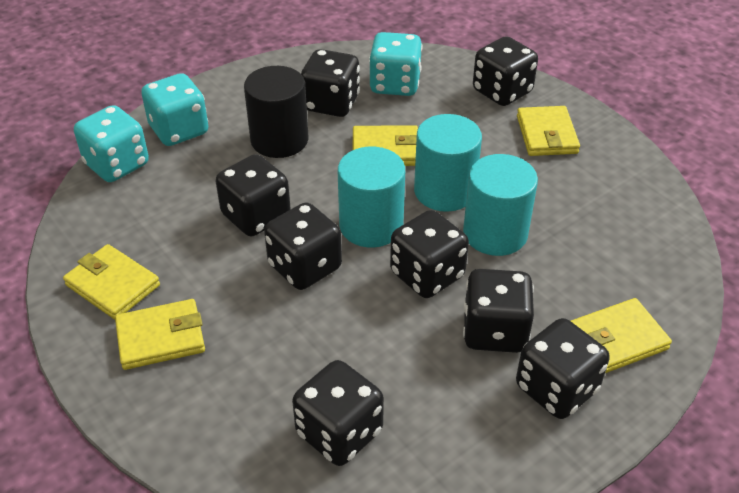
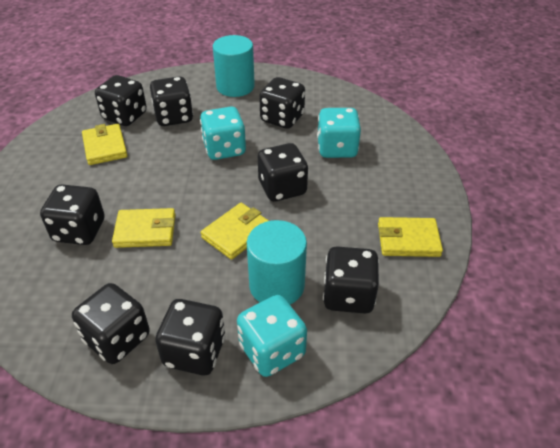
black cylinder: [244,66,309,158] = 1 -> none = 0
turquoise cylinder: [338,147,405,248] [414,114,482,212] [463,154,538,256] = 3 -> [213,35,255,97] [247,220,307,304] = 2
yellow wallet: [63,244,160,320] [115,299,205,370] [353,125,418,166] [517,106,580,156] [571,298,672,373] = 5 -> [82,124,128,165] [112,208,176,248] [201,203,269,260] [378,217,443,257] = 4

